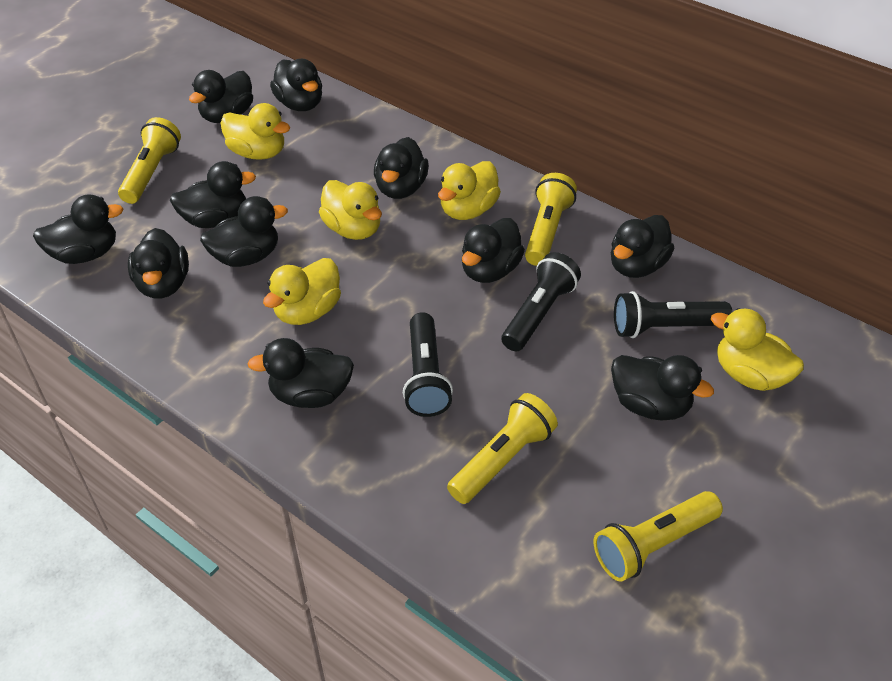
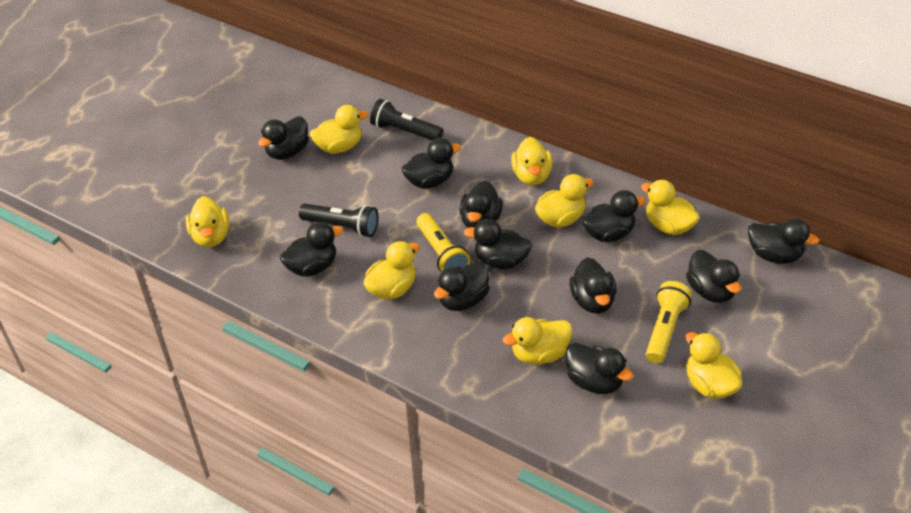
black flashlight: [403,312,453,417] [501,252,581,351] [614,291,732,338] = 3 -> [299,203,378,237] [370,99,443,140] = 2
yellow duck: [221,103,290,160] [263,258,341,325] [319,180,382,240] [438,161,501,220] [711,308,804,391] = 5 -> [186,196,229,247] [310,105,369,153] [364,241,420,300] [503,317,573,364] [511,137,553,185] [535,174,594,228] [641,180,700,235] [685,332,742,399] = 8
yellow flashlight: [118,117,181,204] [447,393,558,504] [525,173,577,266] [594,491,723,582] = 4 -> [416,213,470,272] [646,281,692,363] = 2

